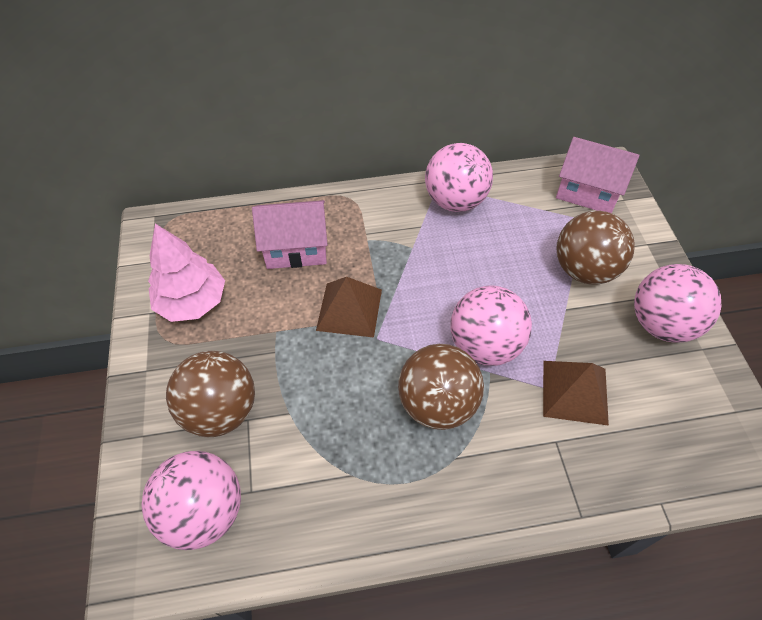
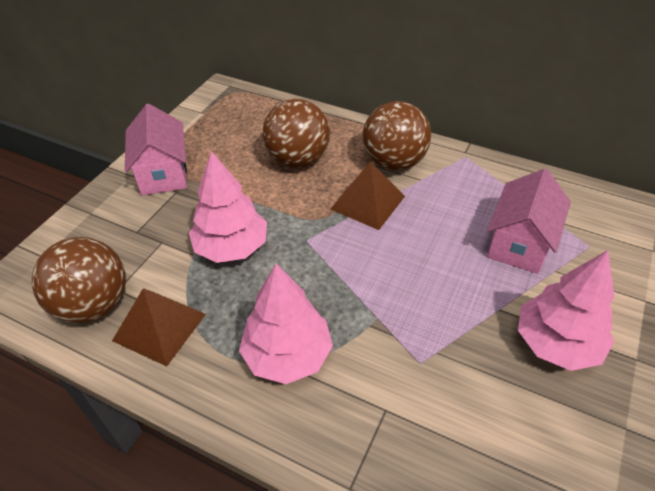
pink ball: [141,451,241,550] [425,143,493,212] [450,285,532,366] [634,264,721,343] = 4 -> none = 0
pink tree: [148,224,225,322] = 1 -> [189,151,267,263] [239,264,333,384] [518,250,614,371] = 3

